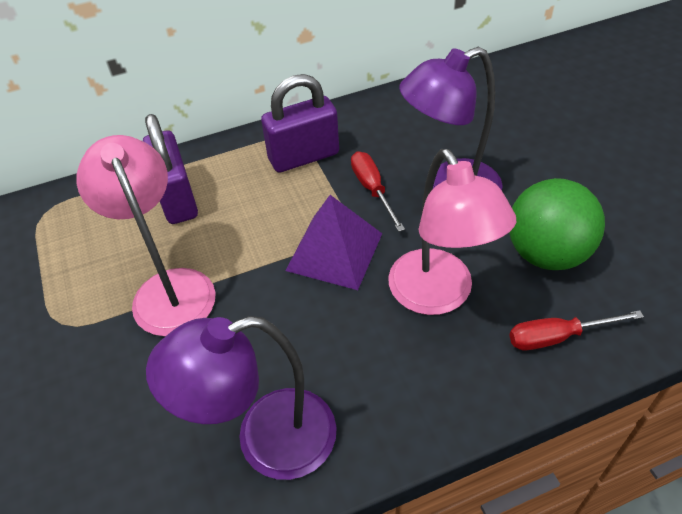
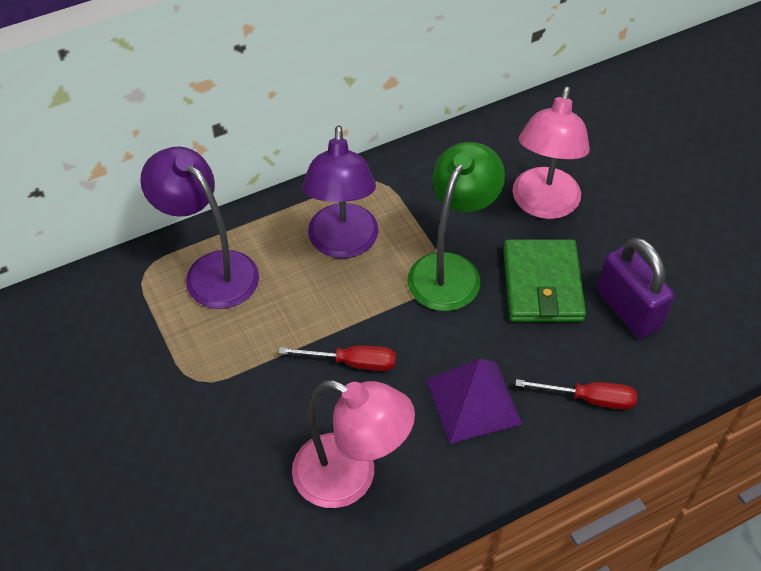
green ball: [509,178,605,270] = 1 -> none = 0
green lamp: none = 0 -> [408,142,505,311] = 1
green wallet: none = 0 -> [503,240,586,322] = 1
purple padlock: [143,114,198,224] [261,74,339,173] = 2 -> [597,237,674,339] = 1

